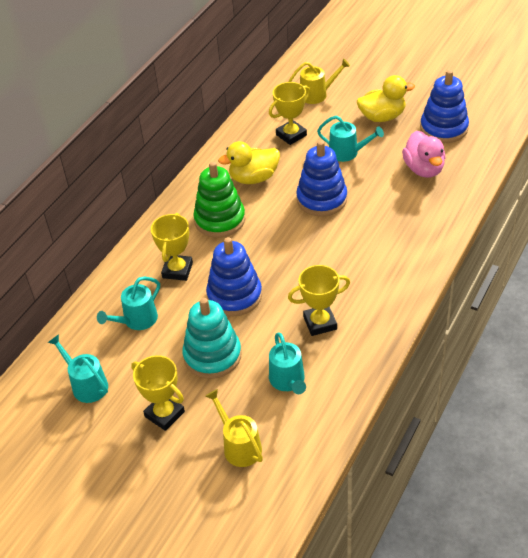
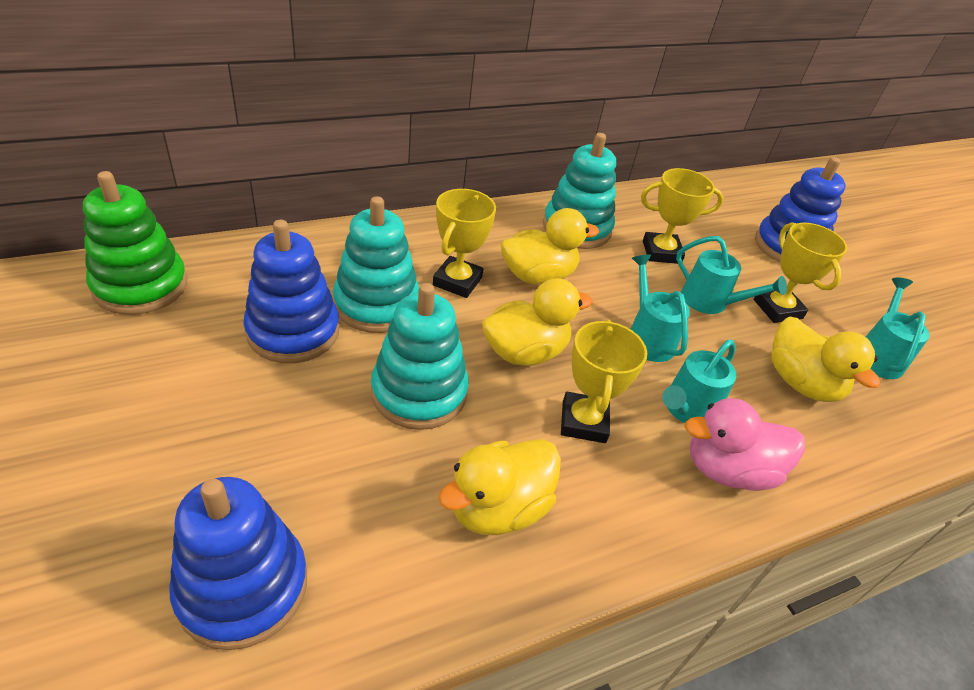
turquoise stacking toy: [182,298,242,379] = 1 -> [333,196,419,333] [371,283,469,430] [543,133,616,249] = 3
yellow duck: [218,141,280,184] [357,75,415,122] = 2 -> [438,439,561,535] [482,278,593,366] [501,208,599,284] [771,317,880,402] = 4
yellow watering can: [205,389,263,467] [289,58,350,104] = 2 -> none = 0

